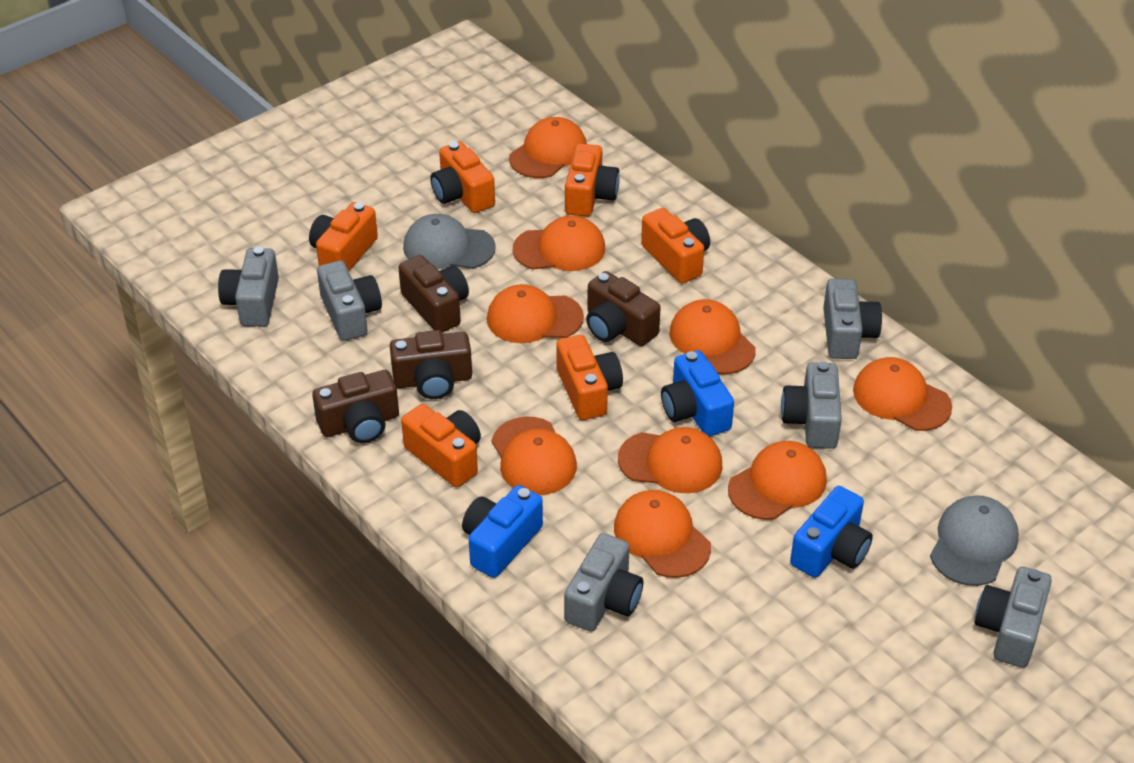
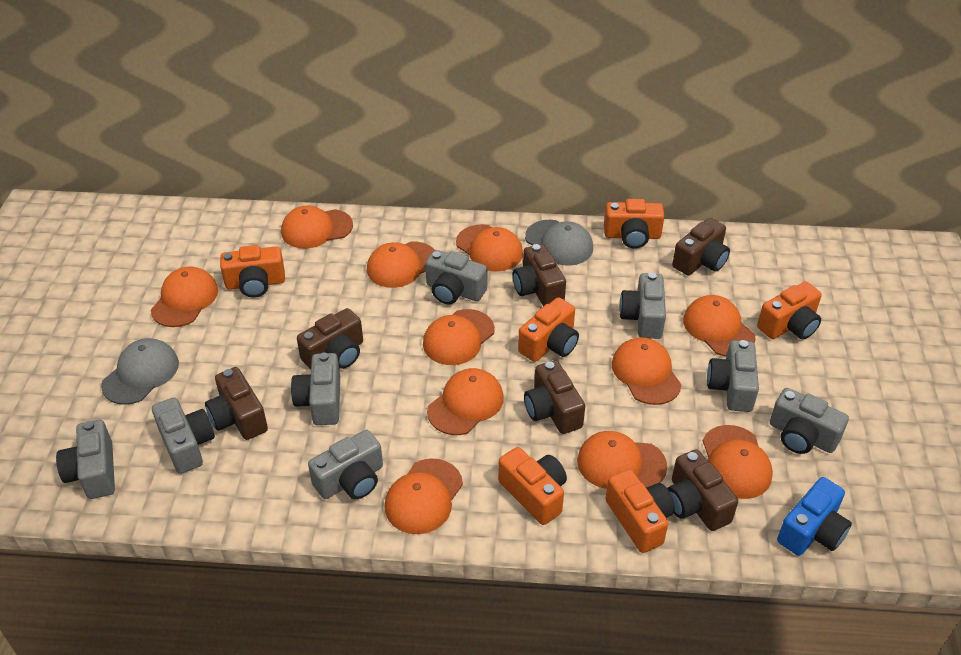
blue camera: [462,485,543,578] [661,350,734,437] [790,486,873,578] = 3 -> [777,477,852,556] = 1
brown camera: [312,370,399,443] [390,330,472,399] [398,255,469,332] [586,271,661,346] = 4 -> [205,367,268,440] [297,308,363,369] [513,244,566,306] [524,360,585,434] [667,449,738,531] [672,218,730,275] = 6
grey camera: [218,247,279,327] [317,260,382,341] [564,533,643,632] [781,362,842,449] [823,279,882,359] [975,567,1052,668] = 6 -> [56,420,115,499] [152,397,215,474] [291,353,340,425] [308,430,383,499] [425,250,487,304] [619,272,666,339] [707,340,759,412] [770,388,849,454] = 8
orange cap: [487,284,584,343] [492,417,577,495] [509,117,587,178] [513,216,605,271] [614,490,711,578] [618,427,722,493] [669,299,756,374] [728,441,827,520] [853,357,952,431] = 9 -> [151,266,218,327] [281,205,353,249] [367,242,435,288] [384,459,463,534] [423,309,495,365] [427,368,504,435] [456,224,523,271] [577,431,667,489] [612,337,682,405] [683,295,756,356] [703,425,773,499] = 11

